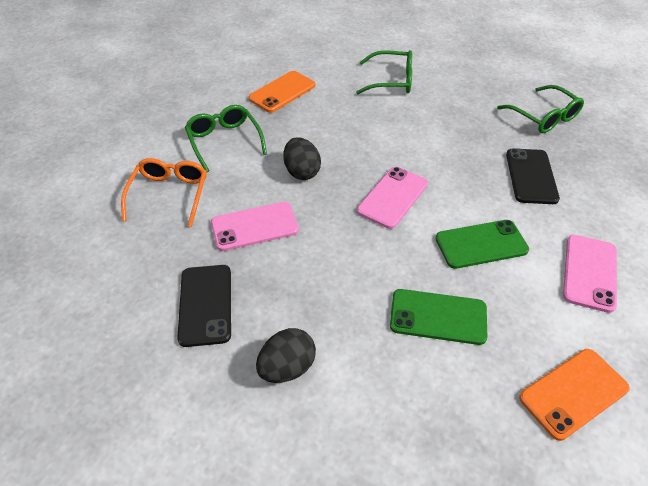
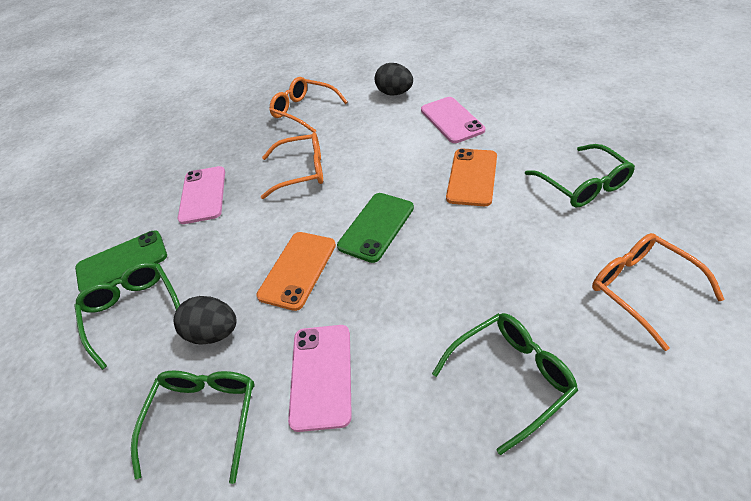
black phone: [177,265,231,347] [506,148,560,204] = 2 -> none = 0
green glasses: [185,105,267,173] [356,50,412,94] [497,85,584,133] = 3 -> [75,262,180,370] [131,371,255,484] [432,313,578,455] [525,144,635,207] = 4
orange glasses: [121,158,207,227] = 1 -> [261,132,323,199] [269,77,348,133] [592,233,725,351] = 3

